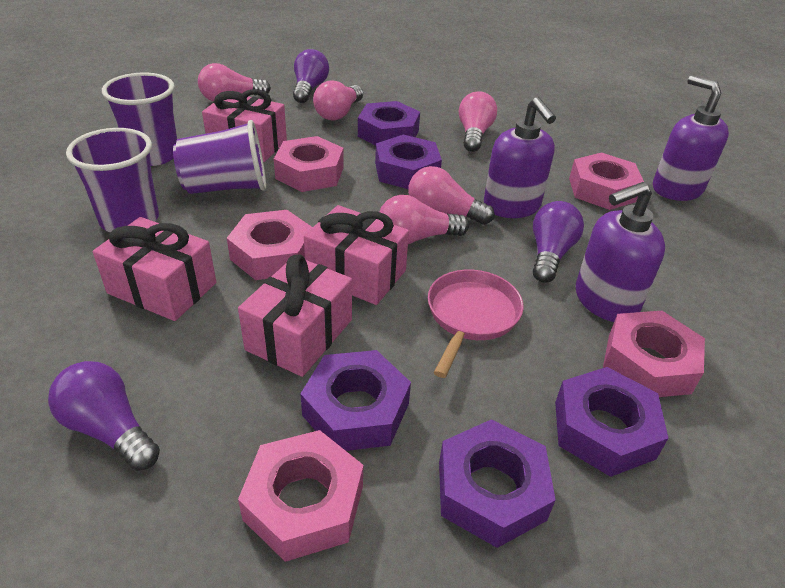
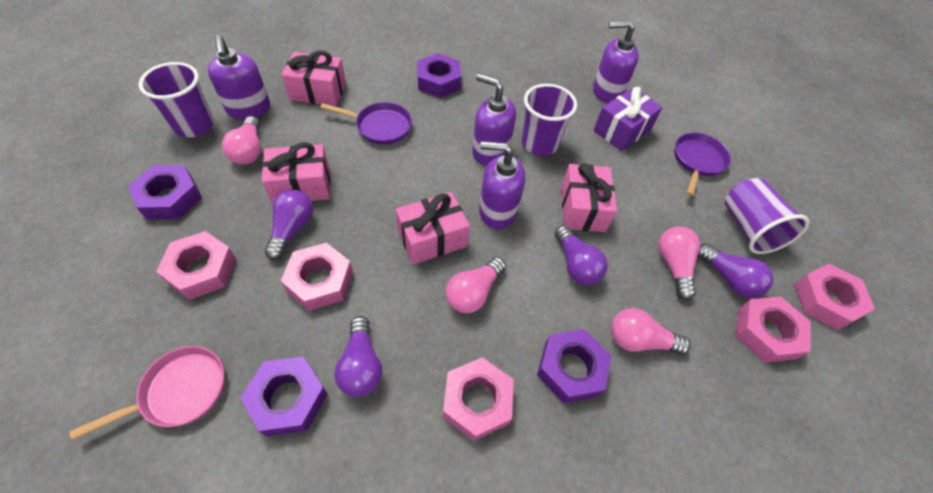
pink light bulb: [198,63,271,102] [313,80,363,121] [379,195,469,244] [408,166,494,225] [459,91,497,152] = 5 -> [222,116,261,164] [446,257,506,313] [611,308,691,355] [658,227,700,300] = 4
purple gift: none = 0 -> [594,87,663,151] = 1
purple light bulb: [48,361,160,471] [293,49,329,103] [533,201,584,283] = 3 -> [265,189,313,260] [335,316,382,397] [555,225,608,285] [698,243,774,298] = 4
purple nut: [300,350,411,451] [358,101,420,146] [375,135,442,189] [439,419,556,548] [555,367,668,477] = 5 -> [128,165,202,220] [240,357,328,437] [417,53,461,98] [537,329,612,403] = 4
purple pan: none = 0 -> [320,102,412,145] [674,133,731,196] = 2
purple soap dispenser: [484,97,556,218] [576,182,665,322] [653,75,729,201] = 3 -> [208,35,270,119] [472,73,516,165] [479,141,525,229] [593,20,639,103] = 4

